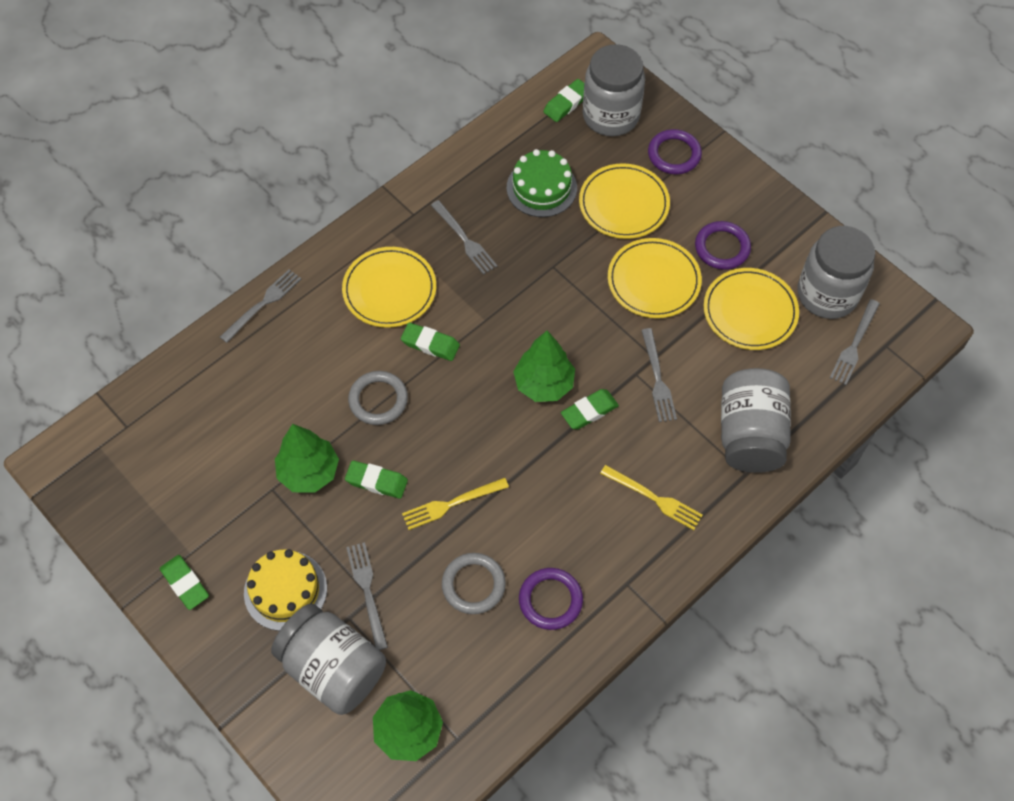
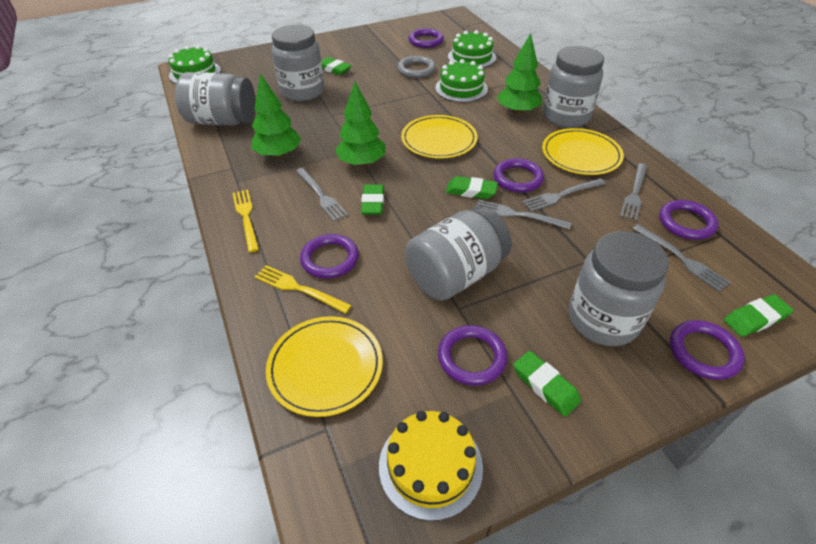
green cake: [507,149,577,217] = 1 -> [169,45,221,84] [435,59,488,102] [448,30,496,68] = 3
grey jar: [271,603,386,715] [583,44,645,136] [721,368,791,473] [797,226,875,319] = 4 -> [175,72,256,126] [272,25,324,101] [405,206,512,301] [543,46,604,128] [569,231,669,346] = 5
grey ring: [348,371,408,425] [442,553,506,614] = 2 -> [397,56,436,78] = 1
purple ring: [519,568,583,630] [648,129,702,174] [695,221,751,270] = 3 -> [300,234,359,279] [408,28,444,48] [438,325,507,386] [493,158,544,193] [659,200,719,240] [670,320,745,380] = 6
yellow plate: [342,247,436,328] [579,163,670,239] [608,238,702,318] [704,268,799,350] = 4 -> [266,316,383,417] [401,115,478,159] [542,128,624,175] = 3

